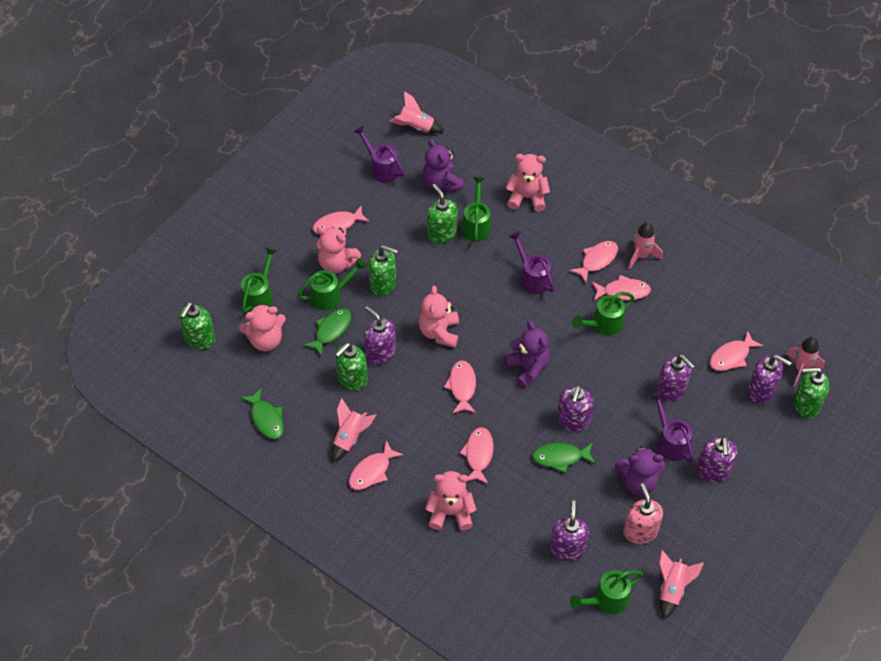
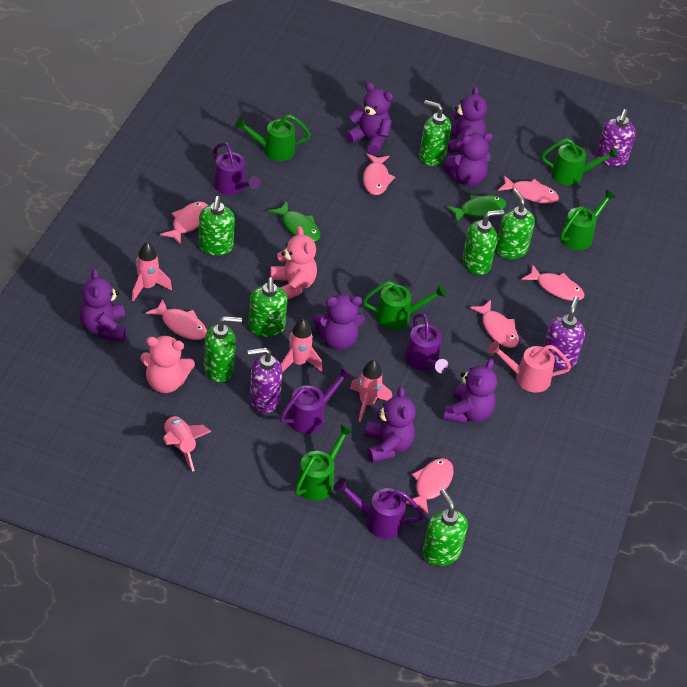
green fish: [241,388,284,439] [303,308,351,357] [532,442,596,473] = 3 -> [268,202,321,242] [446,195,506,223] = 2
green soap dispenser: [179,302,216,349] [335,343,368,390] [368,245,398,296] [427,184,458,244] [794,367,829,418] = 5 -> [198,196,235,256] [204,316,242,382] [248,277,288,337] [419,100,451,166] [422,489,468,566] [462,210,504,275] [496,188,535,259] = 7
pink rocket: [331,398,376,463] [389,91,444,133] [628,222,663,270] [659,550,704,620] [786,337,825,387] = 5 -> [132,242,172,302] [163,415,211,472] [281,319,322,373] [350,360,392,422] = 4
pink soap dispenser: [623,483,663,544] = 1 -> none = 0
pink teddy bear: [239,304,286,351] [317,227,361,274] [419,286,459,348] [425,471,476,530] [506,154,550,212] = 5 -> [140,336,195,393] [270,226,317,299] = 2
pink watering can: none = 0 -> [488,341,571,393] = 1
purple soap dispenser: [364,306,396,365] [550,500,589,561] [557,385,594,431] [656,354,695,402] [697,437,738,482] [748,355,792,404] = 6 -> [248,348,282,413] [543,296,585,369] [596,109,636,167] = 3
purple teddy bear: [423,139,464,192] [504,321,550,388] [615,446,665,495] = 3 -> [80,269,126,341] [313,294,365,350] [345,83,393,154] [365,387,415,463] [443,133,493,186] [443,359,497,424] [447,86,487,153] = 7
purple watering can: [354,125,405,183] [509,231,555,294] [650,391,694,462] = 3 -> [213,142,261,195] [280,367,352,434] [334,478,424,539] [405,313,449,373] = 4

